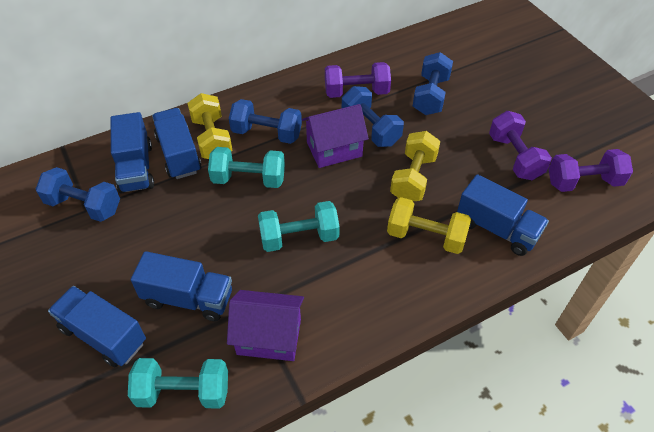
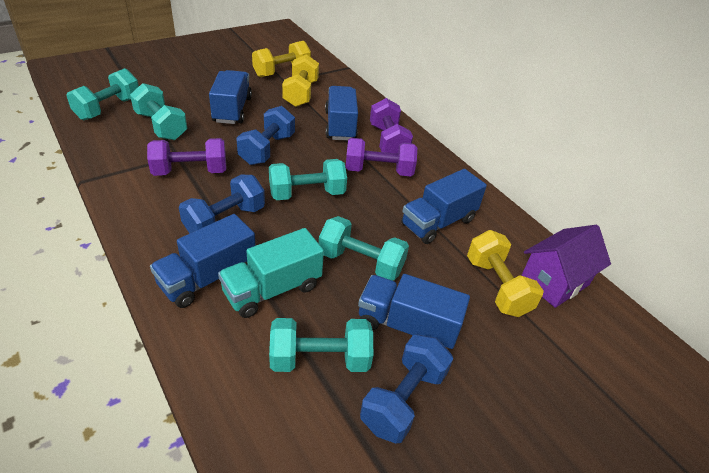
blue dumbbell: [36,167,120,222] [229,99,302,144] [342,86,404,147] [413,52,453,115] = 4 -> [179,175,265,233] [236,106,295,165] [360,335,453,444] = 3
purple house: [227,290,304,361] [302,104,369,168] = 2 -> [521,225,611,308] = 1
turquoise dumbbell: [128,358,228,408] [208,147,285,188] [258,201,340,252] = 3 -> [66,68,139,120] [130,83,187,140] [269,159,347,200] [269,318,373,372] [319,216,409,281] = 5
turquoise truck: none = 0 -> [218,228,324,318] = 1

